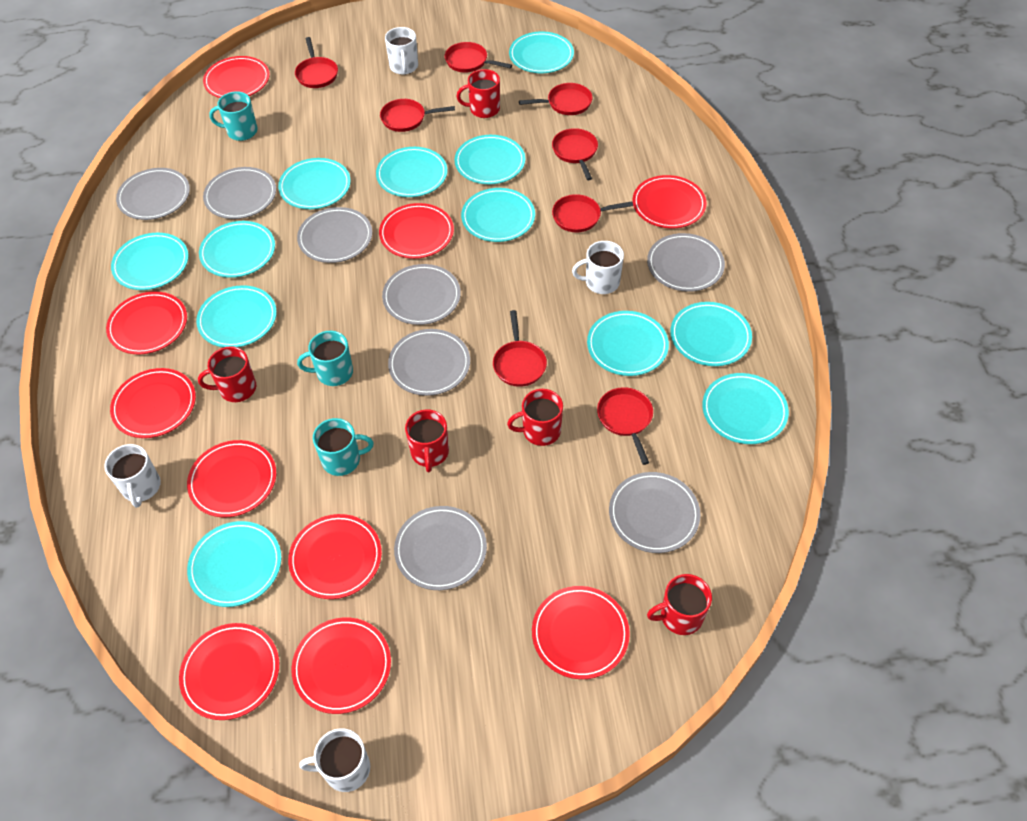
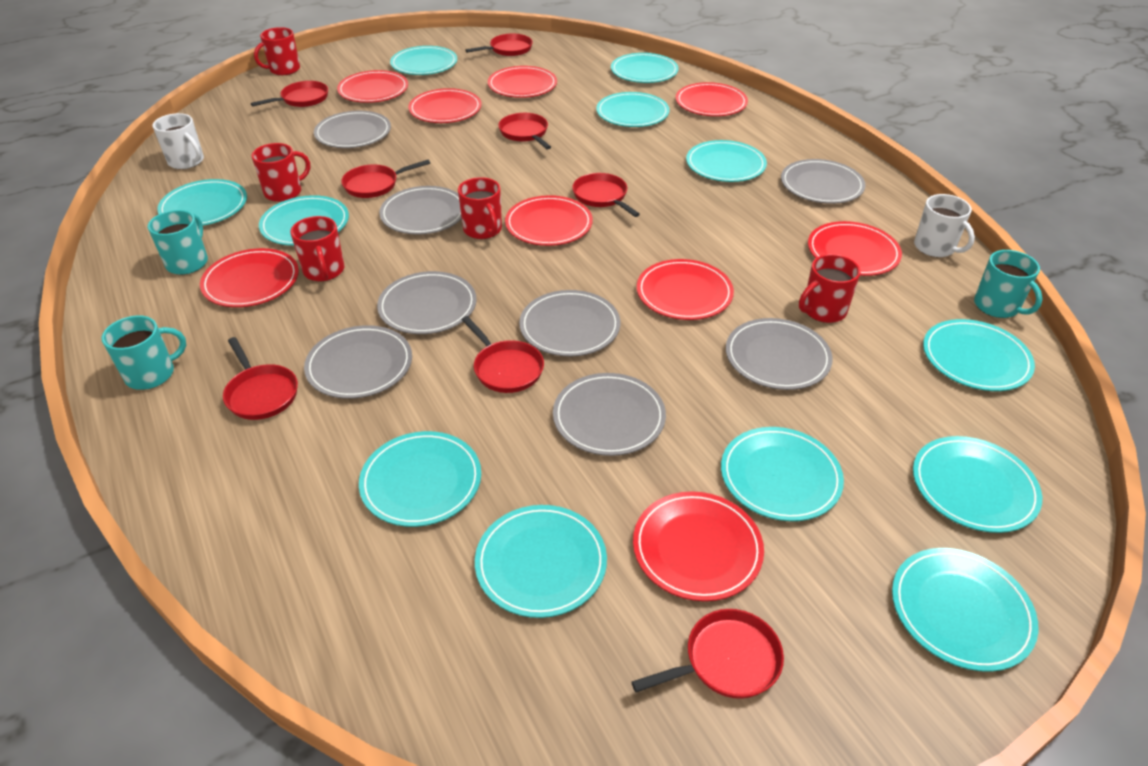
red plate: [106,291,187,354] [110,368,196,438] [179,623,279,720] [187,440,276,517] [203,56,270,98] [288,514,382,599] [291,617,391,714] [379,203,454,259] [532,586,630,679] [632,175,707,228] = 10 -> [200,248,299,307] [337,70,408,103] [408,88,481,123] [488,66,557,98] [505,195,593,246] [633,491,764,601] [637,259,734,320] [676,82,748,116] [808,221,902,276] = 9
white mug: [104,444,161,508] [300,728,370,792] [385,27,418,75] [572,241,624,294] = 4 -> [152,113,204,169] [914,194,975,257] = 2

